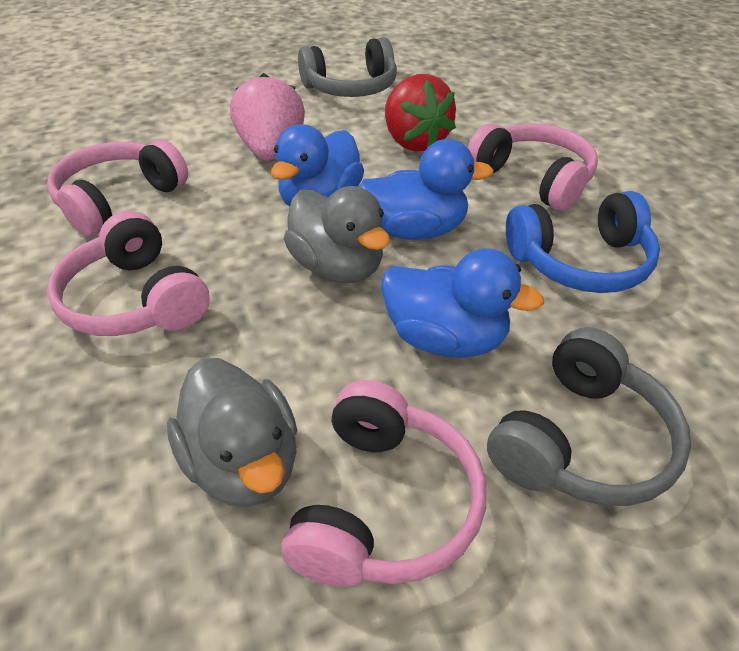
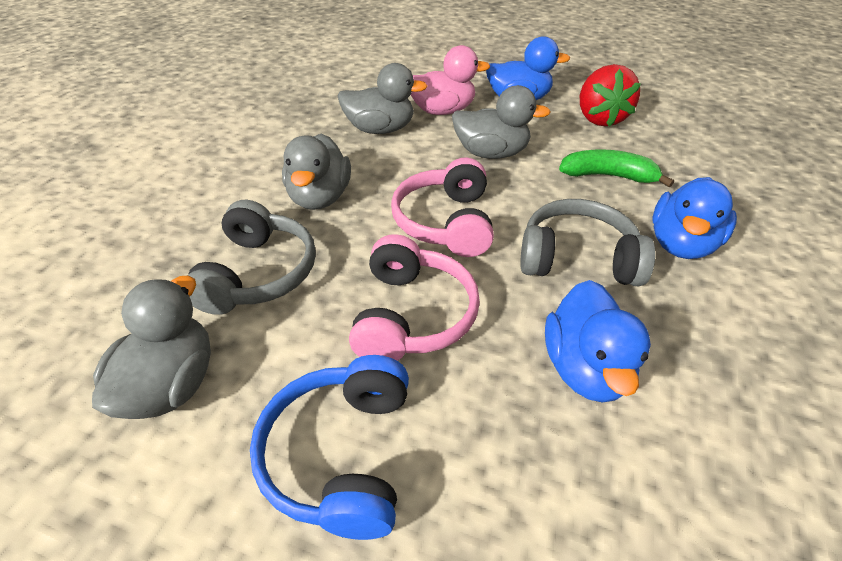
green banana: none = 0 -> [559,149,674,187] = 1
grey duck: [167,358,297,507] [284,186,390,283] = 2 -> [92,276,211,419] [282,134,351,210] [338,63,428,134] [452,85,551,159] = 4
pink duck: none = 0 -> [411,45,490,115] = 1
pink headphones: [47,140,188,236] [47,211,210,336] [281,380,486,587] [468,123,598,211] = 4 -> [349,234,480,361] [391,157,494,257] = 2
pink strawberry: [230,73,305,160] = 1 -> none = 0

